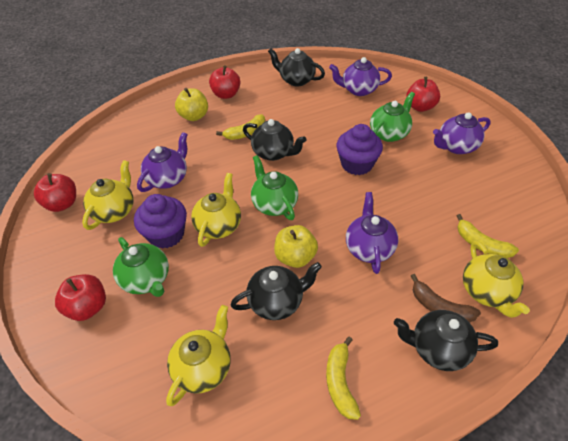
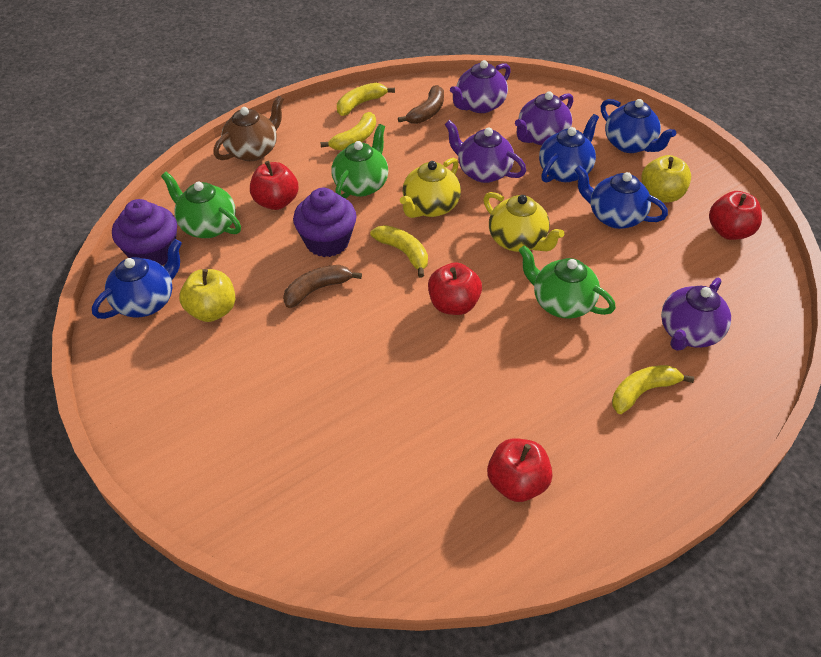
black teapot: [231,262,322,320] [243,119,306,161] [268,48,325,86] [394,310,498,371] = 4 -> none = 0
blue teapot: none = 0 -> [92,239,182,319] [539,114,599,183] [575,165,668,229] [601,99,676,153] = 4
brown banana: [411,274,481,323] = 1 -> [283,265,362,308] [398,85,444,124] = 2
brown teapot: none = 0 -> [213,96,284,161] = 1
yellow banana: [216,114,265,140] [326,337,361,420] [457,214,519,258] = 3 -> [320,112,376,150] [337,83,395,116] [370,225,428,278] [612,365,694,414] = 4
yellow teapot: [82,160,134,230] [166,305,231,406] [191,173,241,247] [463,241,530,318] = 4 -> [400,158,461,218] [483,192,564,252] = 2

